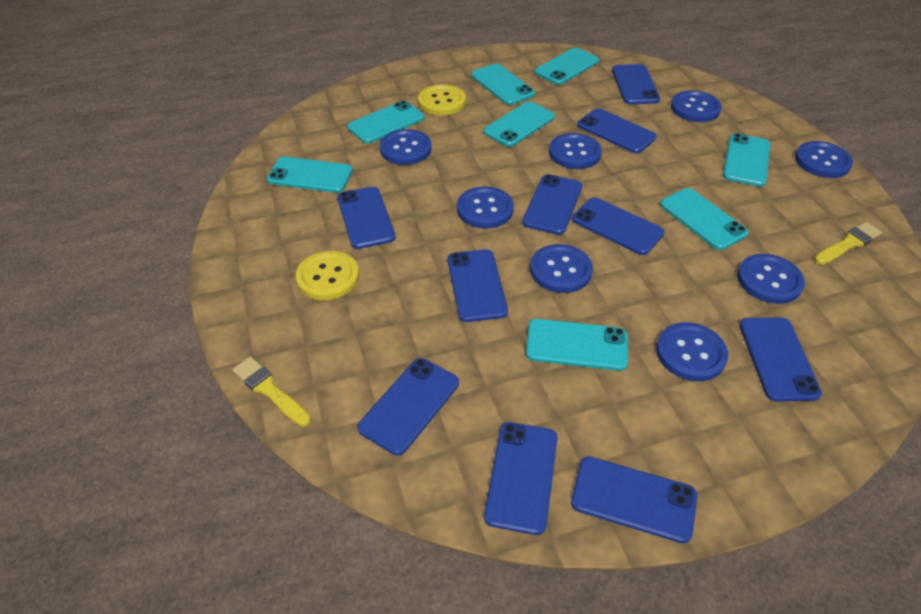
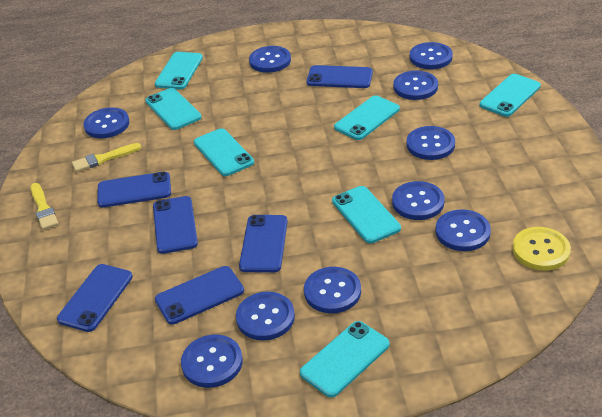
blue button: [380,129,432,165] [457,187,514,229] [530,244,593,293] [549,133,602,169] [656,322,728,381] [671,91,722,122] [737,254,805,304] [795,141,853,178] = 8 -> [83,107,129,138] [181,335,243,388] [236,292,295,341] [249,46,291,73] [304,267,361,313] [392,181,445,220] [394,71,438,100] [406,126,455,160] [410,42,453,69] [436,209,491,251] = 10
blue phone: [337,187,396,249] [357,358,459,456] [447,249,508,322] [484,422,557,535] [522,174,582,235] [571,456,697,543] [572,197,664,255] [577,108,657,153] [612,64,660,104] [739,317,822,402] = 10 -> [57,264,133,332] [97,172,171,208] [153,196,198,254] [155,266,244,325] [239,215,288,273] [306,65,373,88] = 6
turquoise phone: [267,157,353,193] [347,100,424,144] [471,63,535,105] [483,101,555,147] [526,319,628,371] [535,48,599,85] [660,188,748,250] [723,133,770,187] = 8 -> [145,88,202,130] [155,52,203,89] [194,128,254,176] [300,321,390,398] [332,186,401,243] [334,96,400,140] [480,74,541,117] = 7
yellow button: [296,251,359,300] [418,84,466,116] = 2 -> [513,227,571,270] = 1

